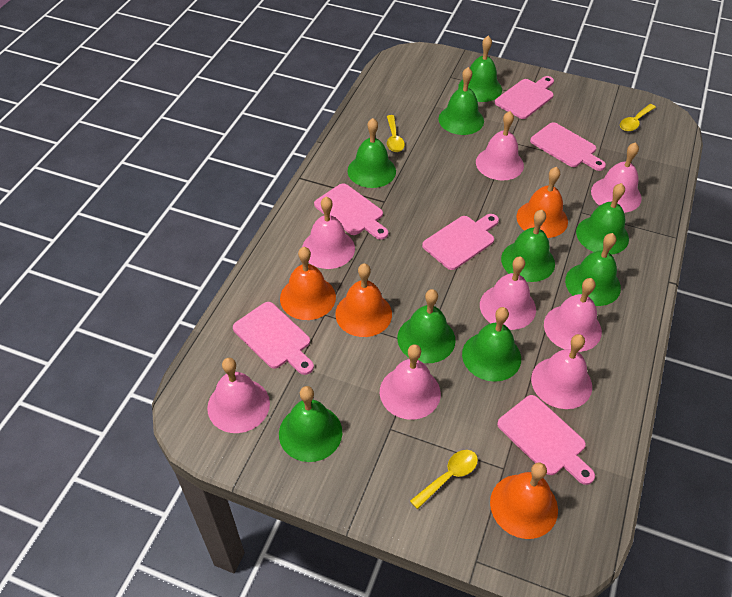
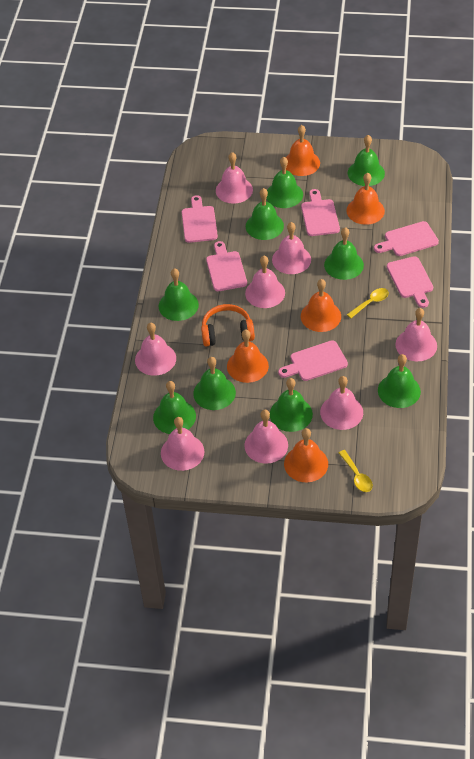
orange bell: [280,247,336,320] [335,263,392,337] [490,462,558,539] [516,167,568,238] = 4 -> [227,329,269,383] [284,428,328,482] [286,125,320,176] [301,279,341,332] [346,173,385,225] = 5
orange headphones: none = 0 -> [201,304,255,346] = 1
yellow spoon: [387,115,405,152] [410,450,478,509] [620,104,656,132] = 3 -> [339,450,373,492] [347,288,389,318] = 2

